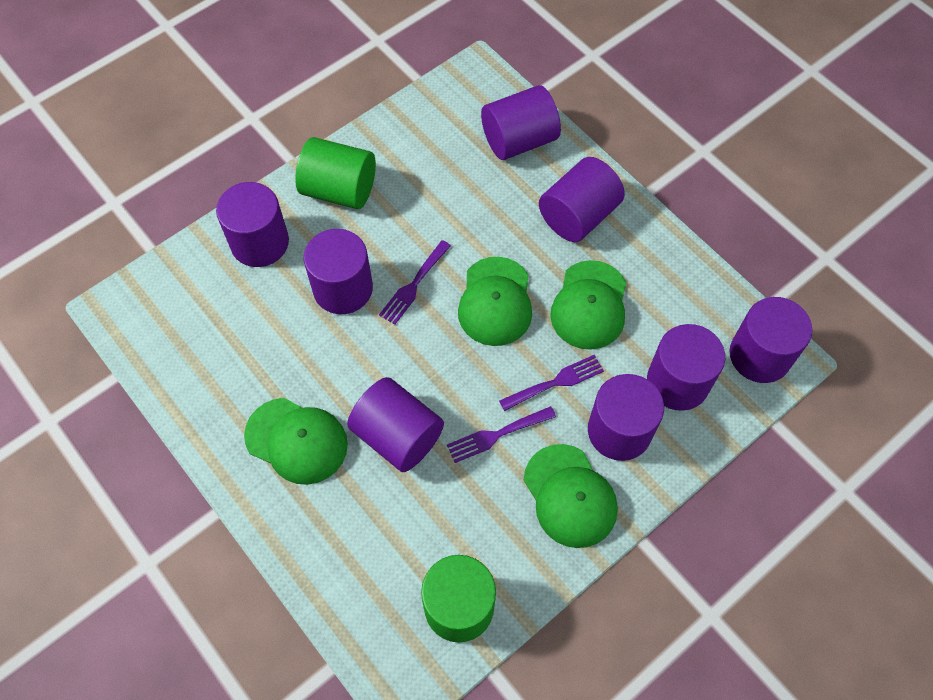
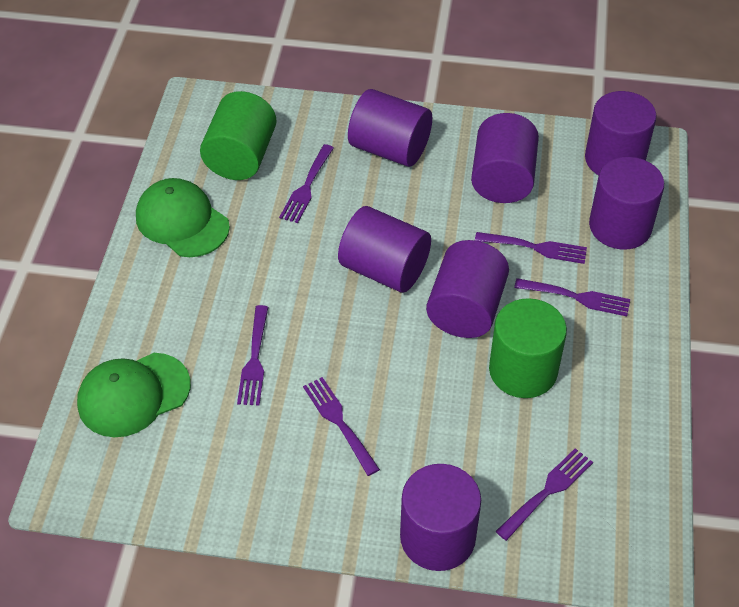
green cap: [244,398,348,485] [458,257,532,346] [524,444,618,548] [550,260,626,350] = 4 -> [77,353,191,437] [136,178,230,257] = 2
purple cylinder: [216,182,289,267] [304,229,373,314] [347,377,444,472] [481,85,561,160] [539,157,625,242] [588,374,664,461] [647,324,725,411] [729,297,813,383] = 8 -> [338,206,431,293] [348,89,432,167] [400,464,481,571] [426,240,509,338] [471,113,539,203] [585,91,657,175] [589,157,664,250] = 7
purple fork: [379,240,451,325] [447,406,556,463] [499,355,604,411] = 3 -> [237,305,268,405] [279,144,334,223] [303,377,380,476] [475,232,587,264] [496,448,593,541] [514,278,630,316] = 6

